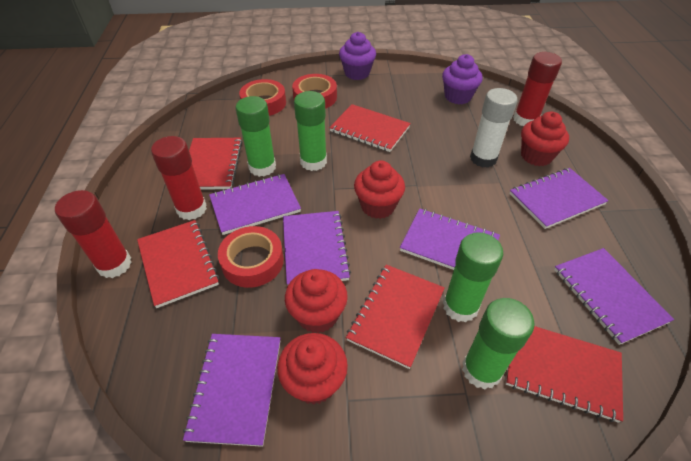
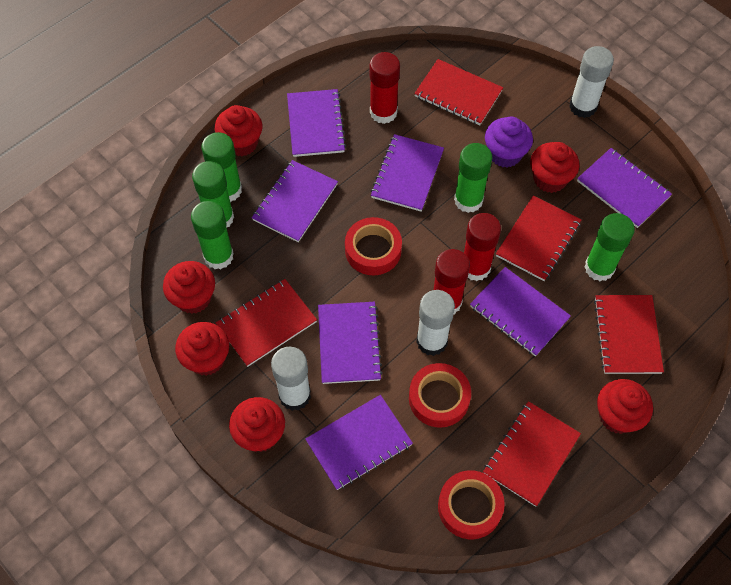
green glue stick: [235,96,276,177] [294,91,327,171] [443,232,503,323] [462,298,534,389] = 4 -> [191,201,234,269] [192,161,234,228] [202,132,242,202] [454,143,492,213] [585,213,635,281] = 5
purple cupcake: [339,32,376,80] [442,54,482,104] = 2 -> [485,116,533,168] = 1
purple notebook: [183,334,280,447] [209,174,301,235] [283,211,351,285] [400,208,500,270] [509,168,609,229] [554,248,674,345] = 6 -> [252,160,338,242] [287,89,346,157] [305,395,413,490] [318,302,383,384] [371,134,444,212] [470,267,571,356] [577,148,672,228] = 7
red cupcake: [277,333,348,405] [285,269,348,333] [354,161,405,219] [521,111,569,166] = 4 -> [163,261,215,314] [175,322,229,376] [215,105,262,156] [229,397,285,452] [530,142,579,193] [597,379,653,434] = 6
white glue stick: [470,88,517,168] = 1 -> [271,347,311,411] [416,290,455,356] [569,46,614,118] = 3

